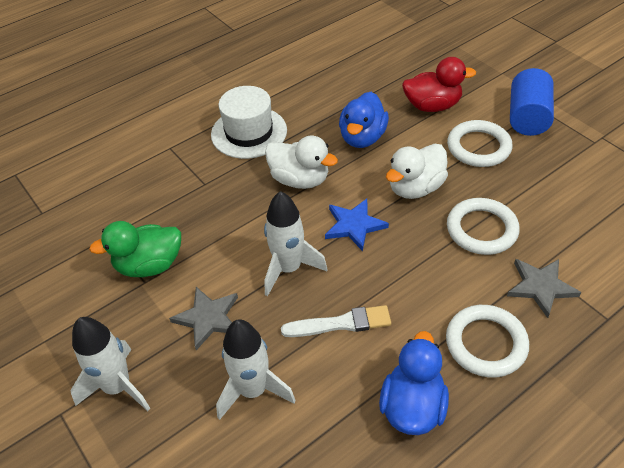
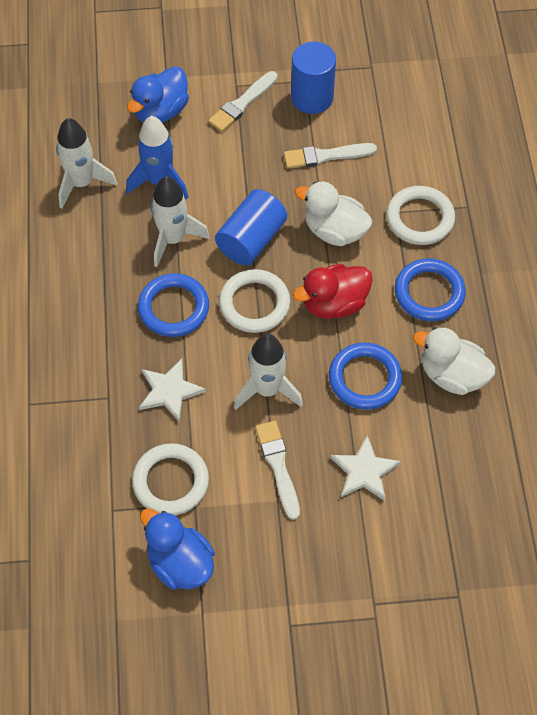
blue cylinder: [510,68,554,136] = 1 -> [215,189,287,266] [291,42,336,114] = 2
blue ring: none = 0 -> [138,273,209,337] [329,343,402,410] [395,258,466,321] = 3
blue rocket: none = 0 -> [126,116,189,200] = 1
blue star: [325,199,389,251] = 1 -> none = 0
green duck: [89,221,181,277] = 1 -> none = 0
grey star: [169,287,238,350] [507,259,581,318] = 2 -> none = 0
white brush: [281,305,391,337] = 1 -> [208,71,277,132] [256,421,300,520] [284,143,377,169] = 3
white hat: [211,86,287,159] = 1 -> none = 0
white star: none = 0 -> [139,359,206,422] [330,435,401,501] = 2

